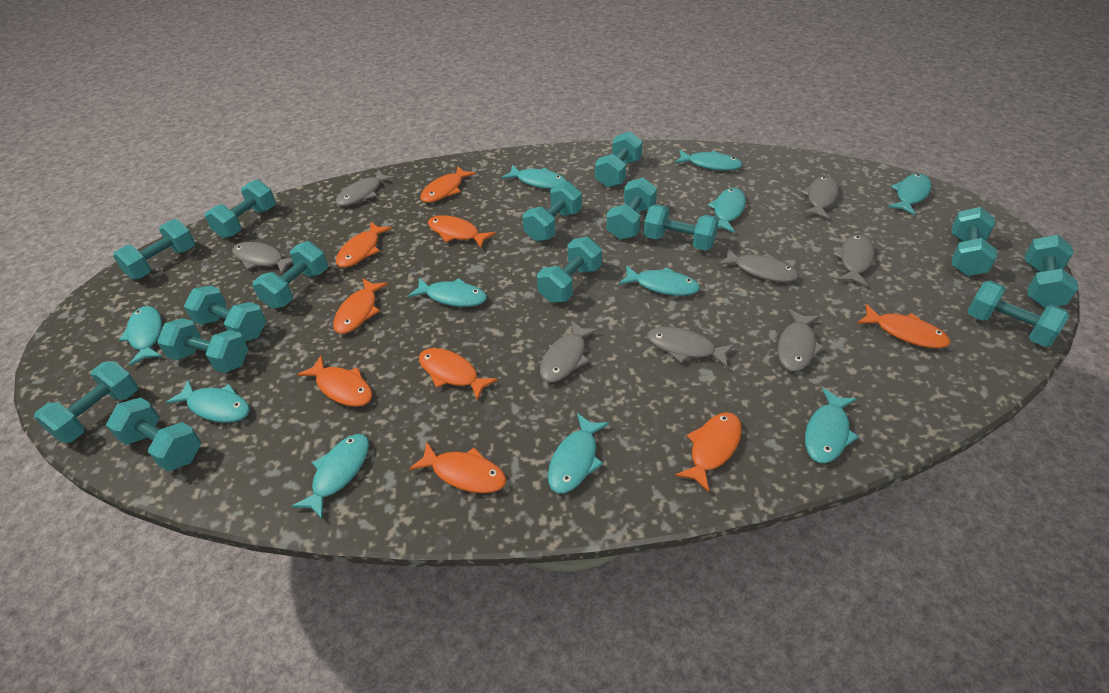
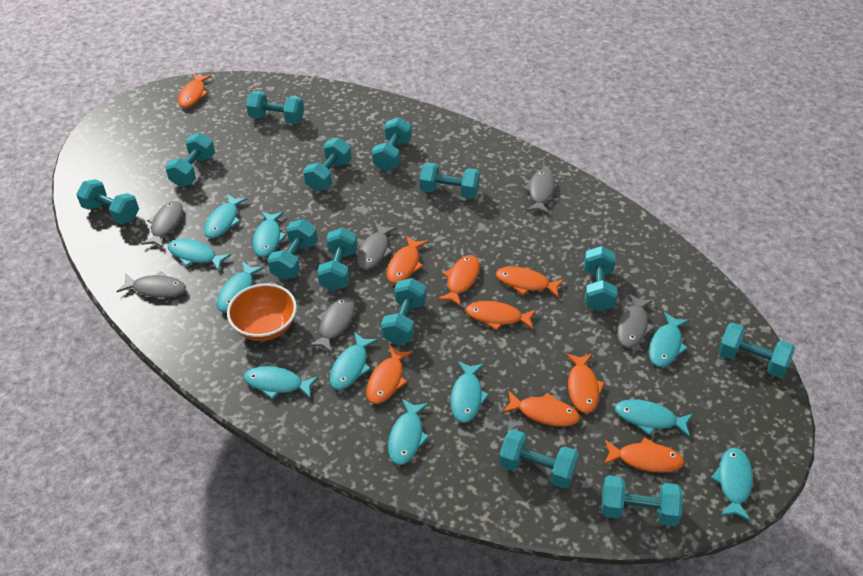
grey fish: [232,242,293,275] [336,170,395,206] [540,320,599,383] [647,326,735,367] [717,248,799,282] [777,309,825,371] [801,176,839,219] [833,234,875,287] = 8 -> [116,271,186,298] [141,201,183,248] [308,297,355,353] [357,223,397,270] [523,170,555,214] [617,294,655,348] = 6
orange bowl: none = 0 -> [227,284,297,341] = 1
turquoise dumbbell: [34,361,138,443] [106,397,201,472] [113,219,195,279] [157,318,248,373] [184,286,266,341] [205,179,276,239] [253,241,328,309] [523,182,582,242] [537,237,602,303] [595,131,643,188] [606,177,657,240] [644,204,719,251] [952,207,997,276] [967,280,1069,347] [1025,235,1078,308] = 15 -> [76,179,139,224] [165,133,215,187] [246,91,304,124] [267,219,318,280] [303,138,352,191] [317,228,357,291] [372,117,412,171] [381,278,426,345] [420,163,480,199] [499,429,579,489] [584,246,617,311] [601,475,683,526] [718,323,795,378] = 13

